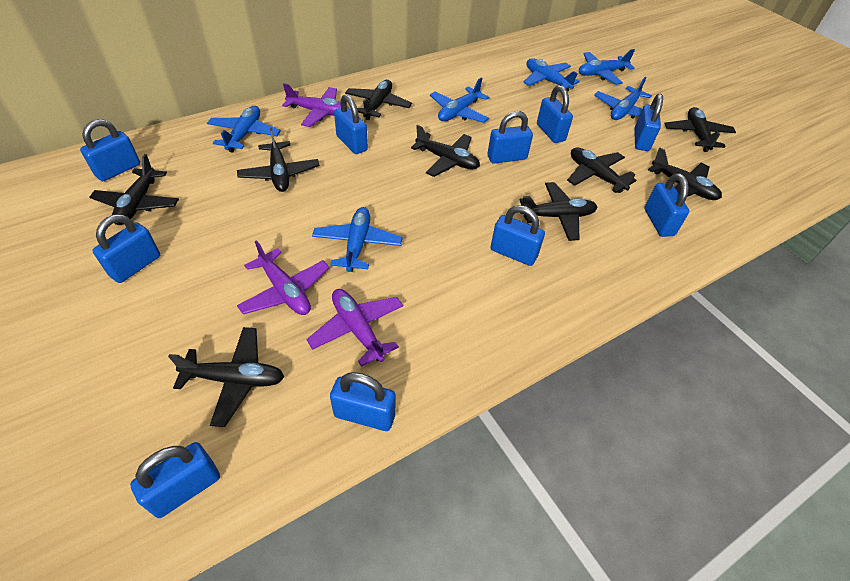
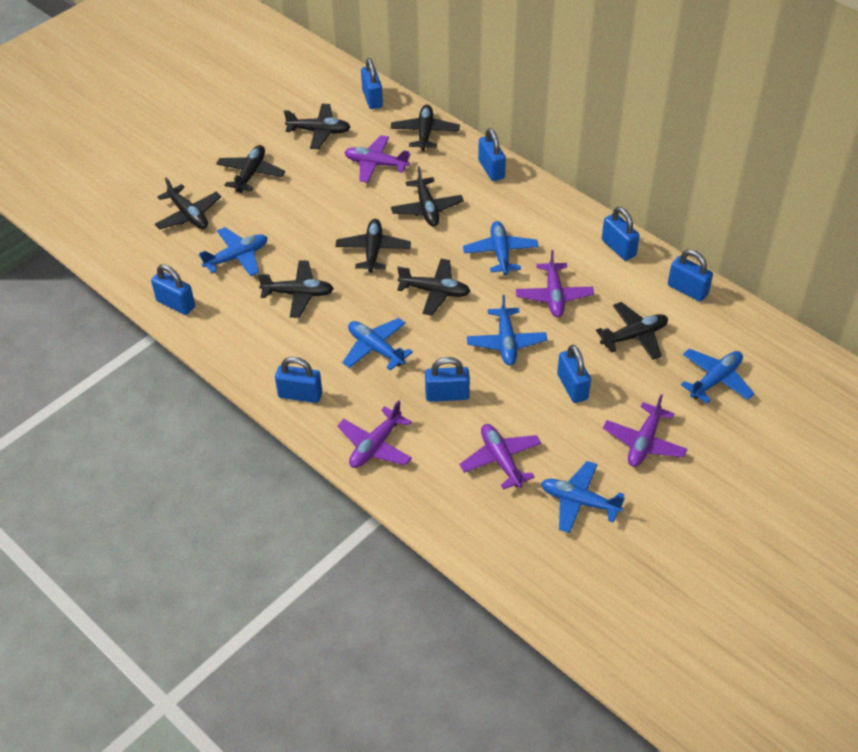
blue padlock: [80,119,140,181] [92,214,160,283] [130,442,220,518] [330,372,396,431] [334,94,368,154] [487,111,533,163] [490,205,545,266] [537,85,573,143] [634,94,663,151] [644,173,689,237] = 10 -> [151,264,195,315] [275,357,322,403] [361,58,383,109] [425,357,470,402] [478,128,506,181] [557,345,591,403] [602,207,640,261] [668,250,713,302] = 8
purple plane: [237,240,329,315] [282,83,341,127] [306,289,403,367] = 3 -> [337,400,412,468] [344,135,411,183] [459,424,541,490] [516,250,594,317] [603,394,687,467] = 5

